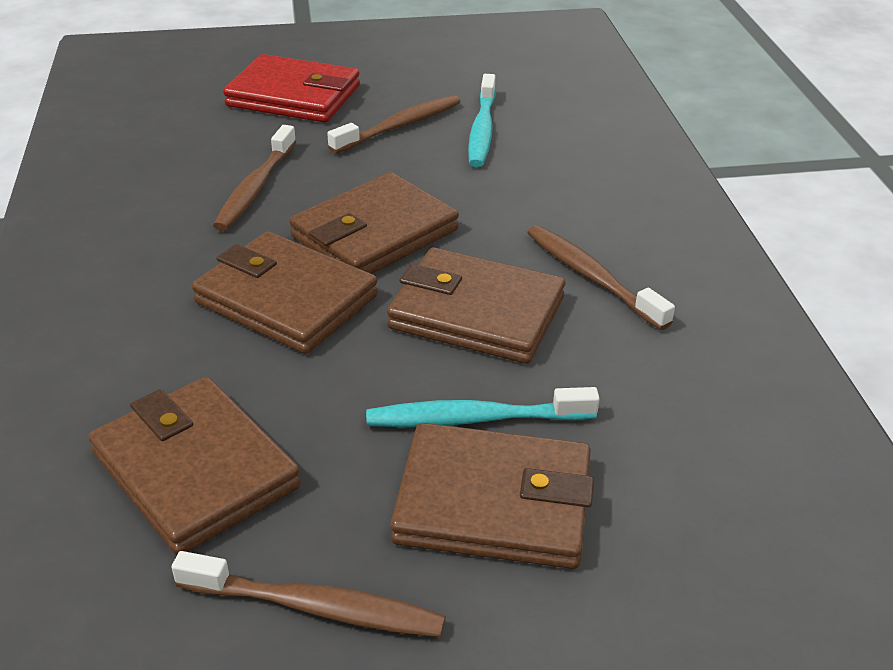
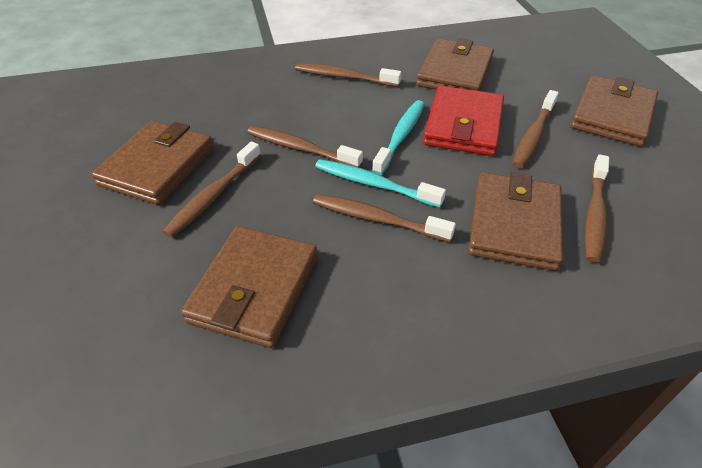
brown toothbrush: [172,551,446,637] [213,125,296,231] [327,95,461,154] [527,225,675,330] = 4 -> [162,142,261,238] [247,126,363,168] [295,63,401,87] [313,194,456,242] [512,90,559,168] [585,154,609,263] = 6

